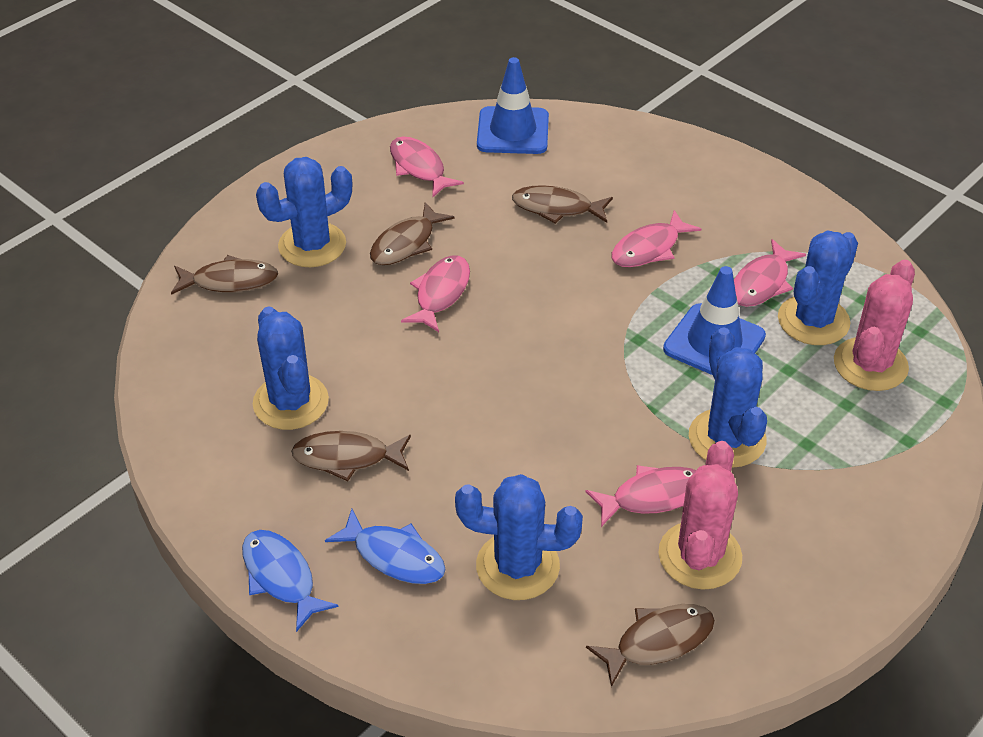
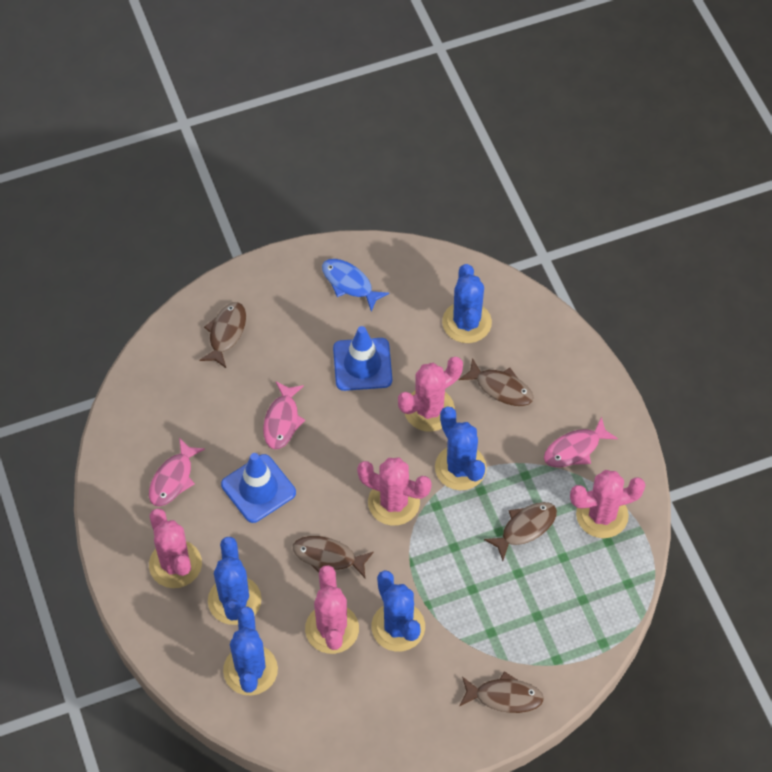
blue fish: [242,530,339,632] [325,509,446,584] = 2 -> [322,259,389,312] = 1
pink cactus: [659,441,742,590] [834,260,915,391] = 2 -> [149,509,202,588] [305,565,359,654] [357,458,432,526] [398,357,463,432] [570,470,646,538] = 5
pink fish: [390,136,464,197] [401,255,470,332] [585,465,696,527] [612,210,701,267] [734,239,806,307] = 5 -> [149,438,205,506] [263,381,305,449] [544,416,618,467] = 3

